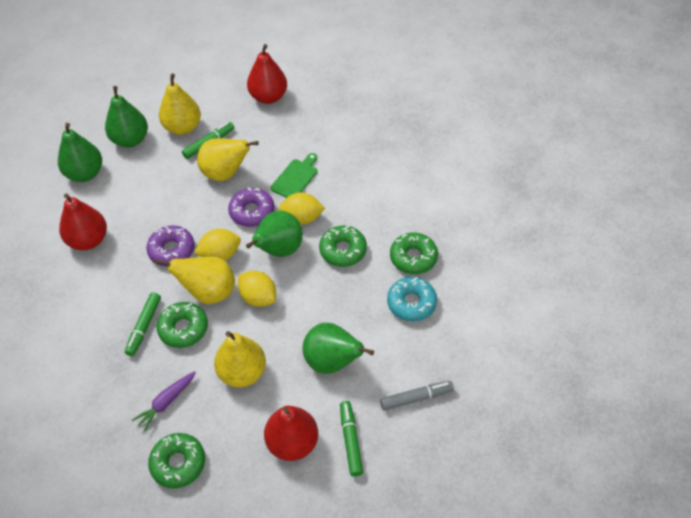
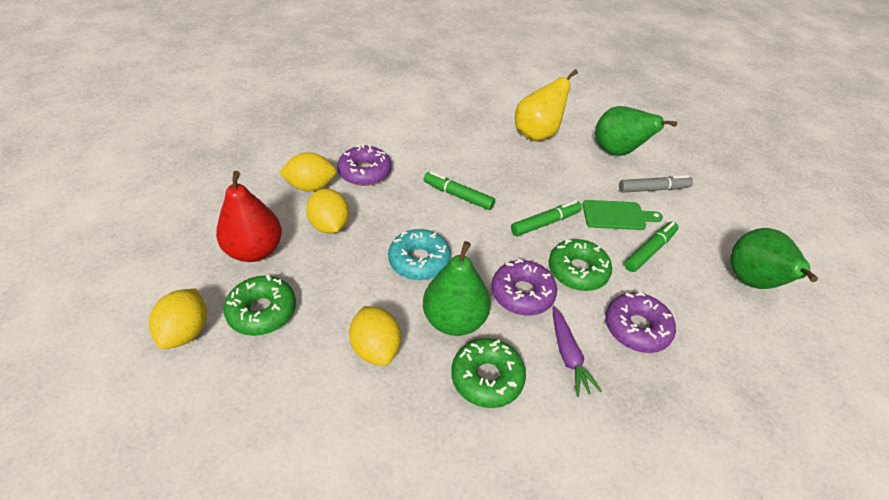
green donut: [148,433,205,489] [157,302,208,348] [319,225,367,267] [390,233,438,274] = 4 -> [224,274,296,336] [451,338,526,408] [549,239,612,291] = 3
green pear: [58,123,102,182] [105,86,148,148] [246,211,303,257] [303,323,374,374] = 4 -> [423,241,491,336] [595,106,677,156] [730,228,818,289] = 3
purple donut: [146,225,195,267] [228,187,274,227] = 2 -> [337,144,392,186] [491,259,557,315] [605,292,676,353] = 3
red pear: [59,194,107,250] [247,44,287,104] [264,406,318,461] = 3 -> [216,171,282,262] = 1
yellow lemon: [194,229,241,260] [238,271,276,307] [279,192,325,225] = 3 -> [149,289,207,349] [279,152,337,192] [306,189,349,234] [349,306,401,366] = 4
yellow pear: [155,257,235,304] [159,74,201,135] [197,138,259,181] [214,331,266,388] = 4 -> [515,69,578,141] = 1

